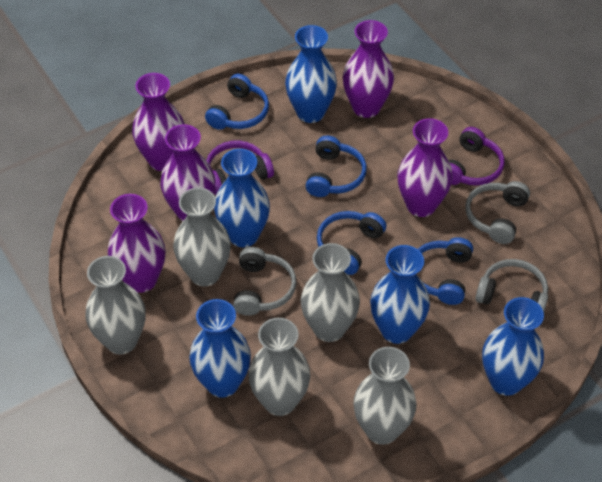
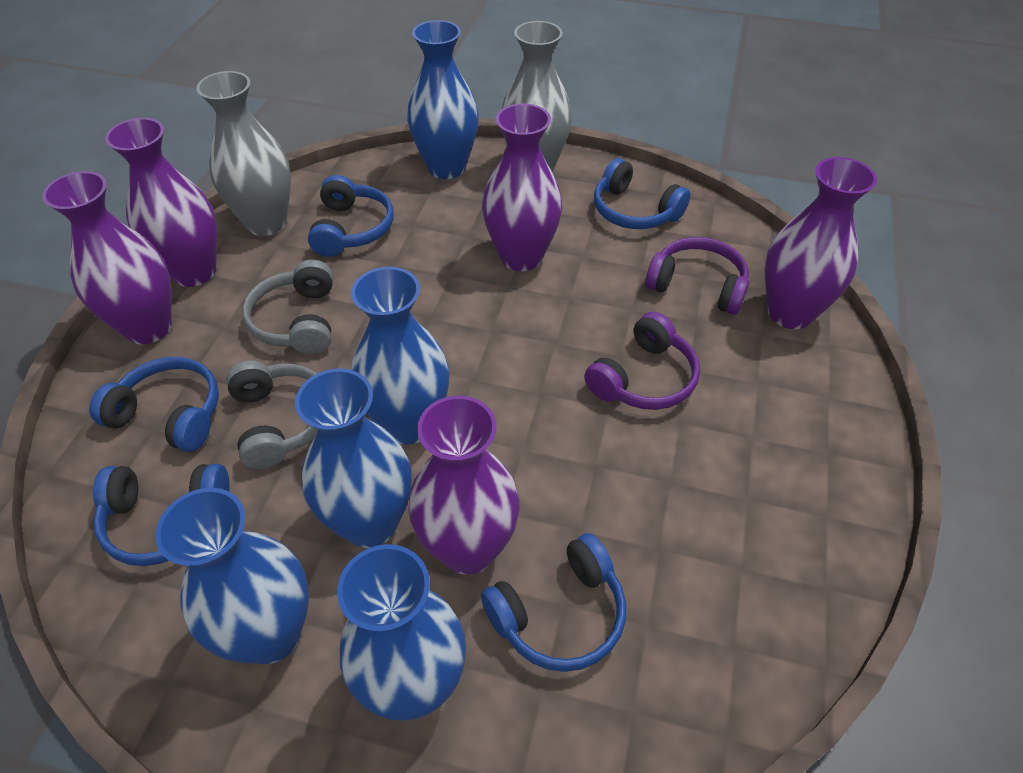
blue headphones: [205,74,269,130] [306,135,367,197] [317,211,386,275] [416,237,473,305] = 4 -> [89,357,219,452] [93,464,230,566] [308,175,394,257] [481,533,626,672] [594,158,690,229] = 5
grey headphones: [233,247,296,316] [465,181,530,244] [475,259,548,312] = 3 -> [226,360,318,469] [242,260,333,354] = 2
grey vase: [86,256,146,354] [173,188,231,286] [248,318,310,416] [301,243,360,342] [353,347,416,445] = 5 -> [197,71,291,236] [502,21,572,172] = 2

